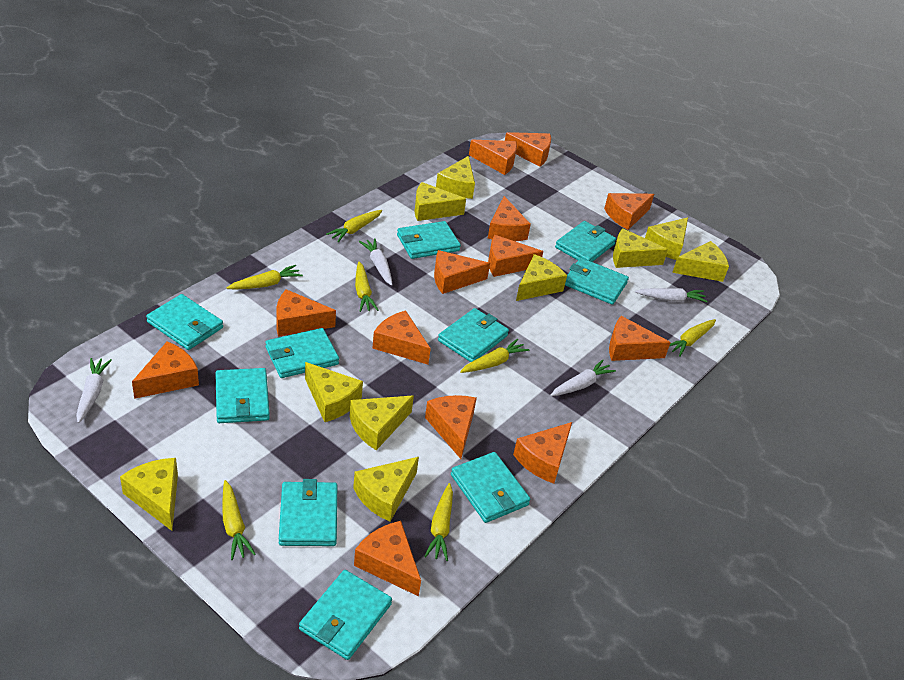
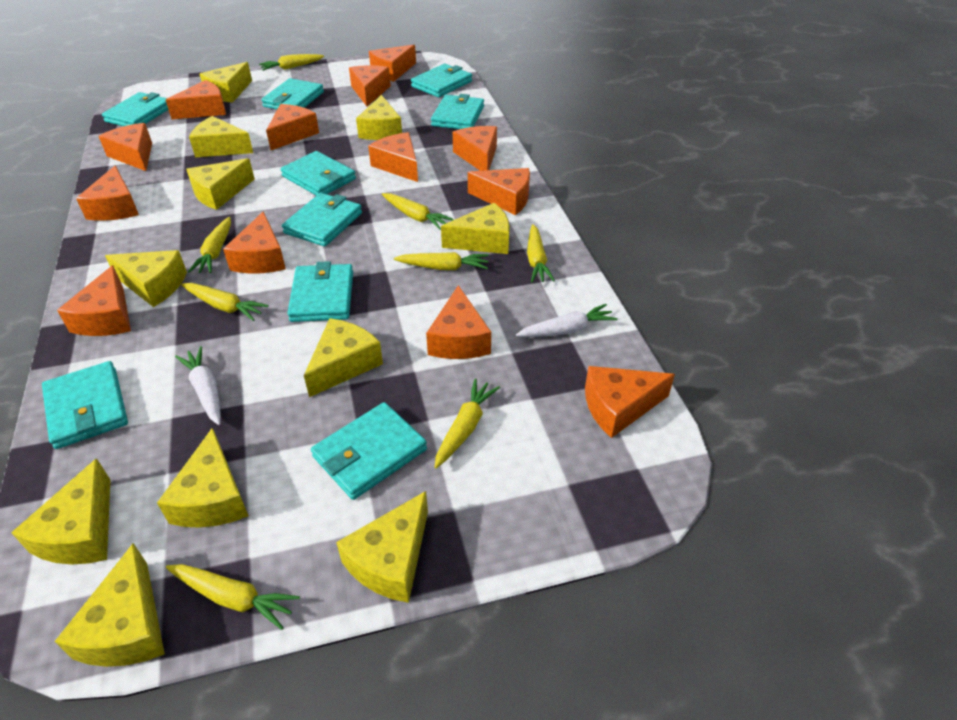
turquoise wallet: [146,294,223,350] [215,368,270,423] [265,328,339,378] [279,479,337,546] [299,570,392,660] [397,221,461,259] [438,308,509,362] [451,452,530,523] [555,221,616,262] [565,258,629,305] = 10 -> [42,361,128,449] [102,92,169,126] [261,78,324,109] [281,151,356,196] [282,193,362,246] [287,261,353,322] [311,402,427,500] [411,64,472,97] [431,94,484,129] = 9
white carrot: [76,358,112,423] [359,238,392,286] [550,359,616,396] [635,288,707,302] = 4 -> [175,346,221,425] [516,304,617,337] = 2
yellow carrot: [222,480,256,560] [227,265,303,290] [326,210,382,242] [355,262,378,312] [424,483,453,561] [460,339,529,373] [670,319,716,357] = 7 -> [166,564,300,630] [181,283,269,321] [188,217,231,273] [259,54,324,71] [382,193,454,230] [394,252,489,270] [434,379,500,469] [527,224,555,282] = 8
yellow cheese: [120,458,178,531] [305,362,363,422] [349,396,414,450] [353,457,419,522] [415,182,466,221] [436,156,475,199] [516,254,567,301] [613,228,668,268] [645,217,688,260] [672,241,729,282] = 10 -> [11,458,110,564] [54,543,165,667] [105,250,187,307] [157,428,248,528] [186,158,255,210] [189,116,253,157] [199,62,252,103] [304,318,383,397] [336,491,428,603] [356,95,402,140] [441,203,510,254] = 11

